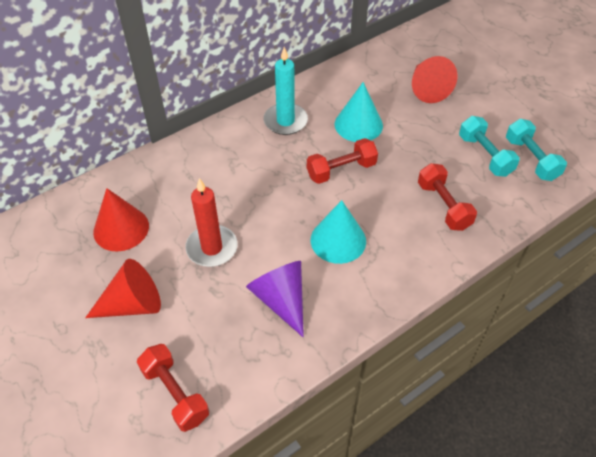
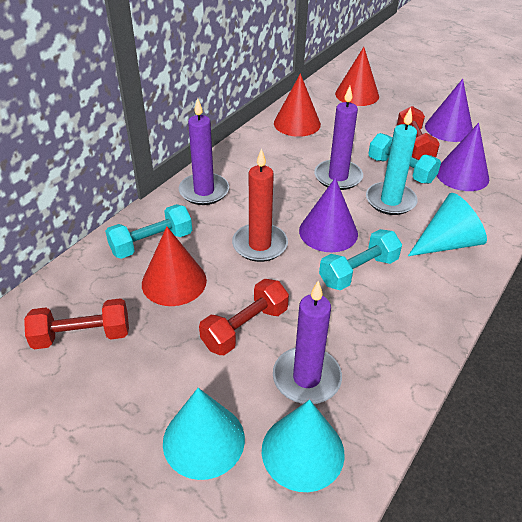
purple candle: none = 0 -> [179,98,229,205] [273,281,342,404] [314,86,363,190] = 3
purple cone: [246,261,304,337] = 1 -> [299,178,358,252] [425,79,473,142] [437,123,489,191] = 3
turquoise cone: [311,200,366,264] [335,82,383,142] = 2 -> [163,388,245,480] [262,400,345,492] [408,193,487,256] = 3
turquoise dumbbell: [459,116,520,177] [506,119,567,181] = 2 -> [105,204,192,259] [319,229,402,290] [368,133,441,184] = 3

